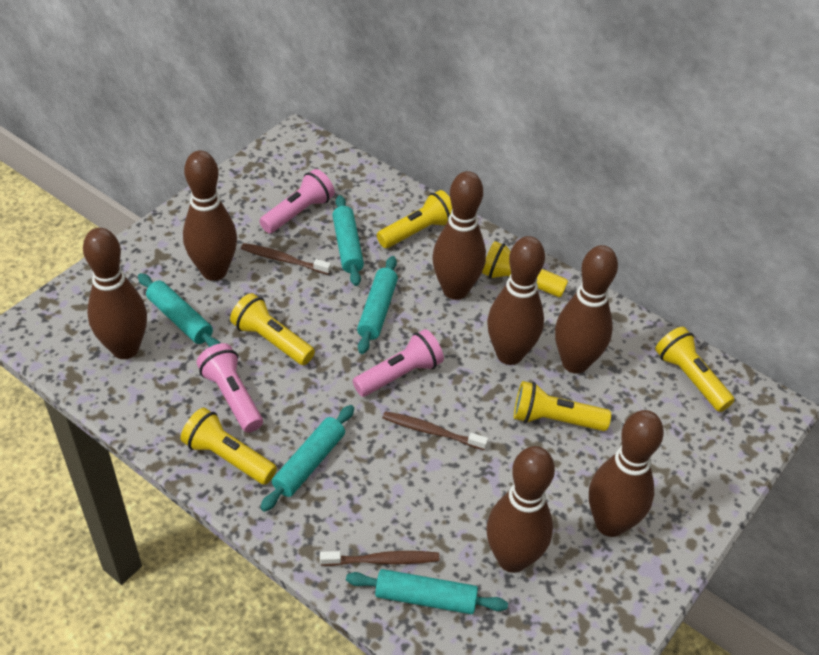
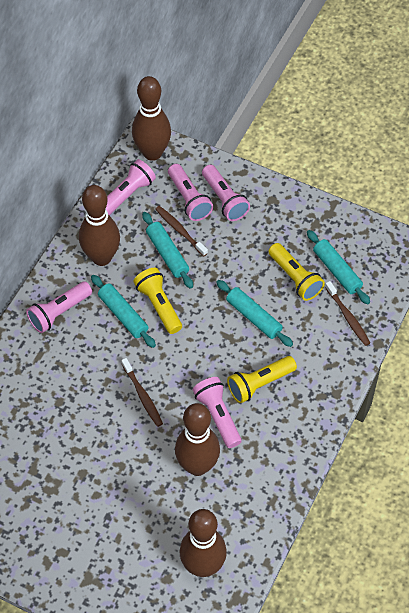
brown bowling pin: [83,228,147,359] [183,150,237,281] [432,171,486,300] [487,236,545,365] [487,446,555,573] [555,245,618,374] [589,410,664,537] = 7 -> [79,185,120,266] [132,76,171,161] [175,403,220,476] [180,509,227,577] = 4
pink flashlight: [197,343,263,433] [259,169,335,233] [353,329,444,397] = 3 -> [26,281,92,333] [106,159,156,215] [168,164,213,221] [193,377,242,448] [202,165,250,221] = 5
turquoise rolling pin: [138,273,220,347] [260,405,354,512] [332,195,364,286] [346,569,508,614] [357,256,398,354] = 5 -> [91,275,156,348] [142,212,193,289] [216,280,293,347] [307,230,370,304] = 4
yellow flashlight: [181,408,277,485] [230,293,315,365] [377,190,452,248] [482,241,568,297] [514,381,611,431] [655,327,735,412] = 6 -> [133,268,182,334] [227,356,297,403] [268,243,325,301] = 3

